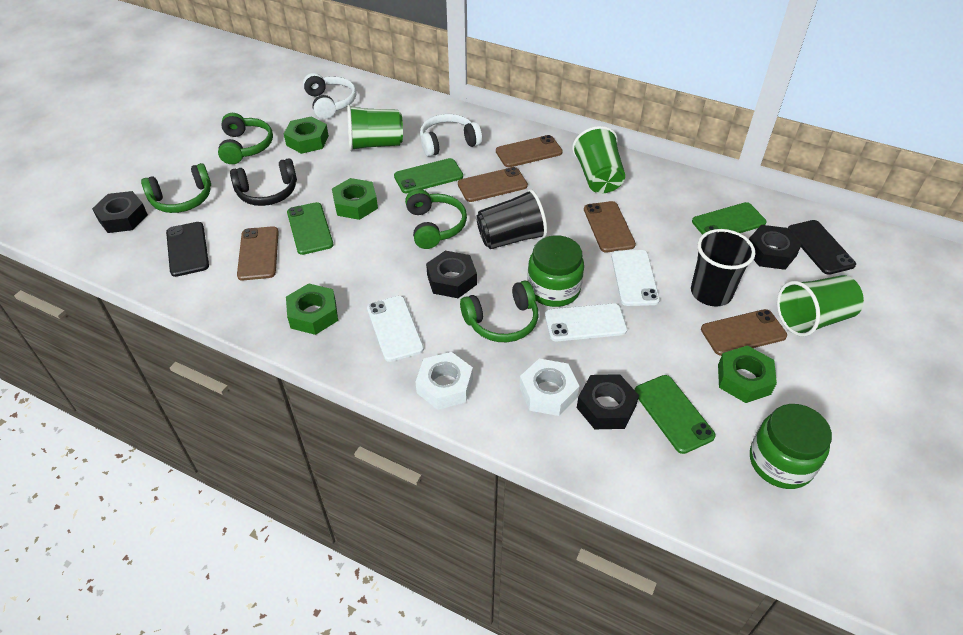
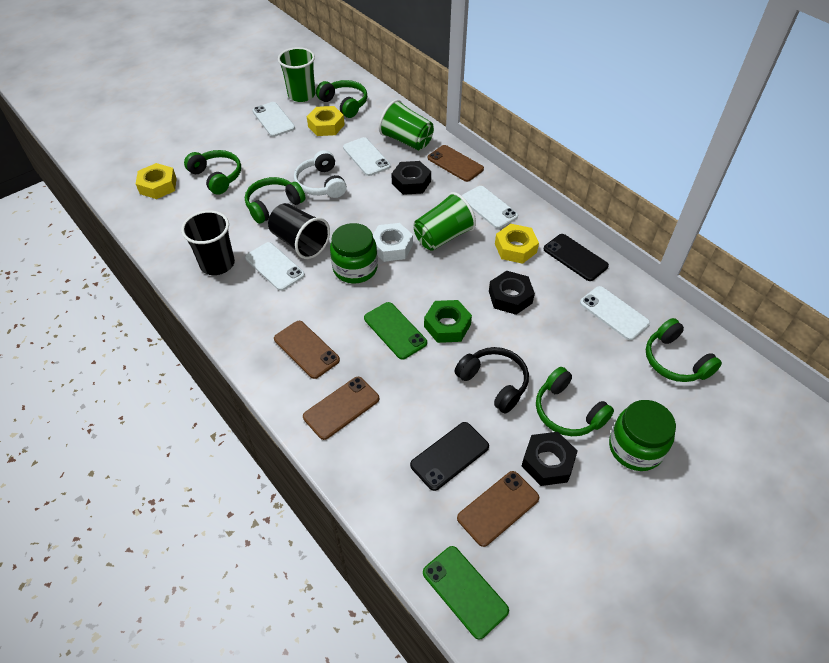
black nut: [92,191,148,233] [426,251,477,298] [577,374,639,429] [749,225,802,270] = 4 -> [392,161,431,195] [489,271,535,315] [522,432,578,486] = 3
brown phone: [237,226,279,280] [458,167,528,202] [496,135,563,167] [584,201,636,253] [701,309,787,356] = 5 -> [274,321,340,379] [303,377,379,440] [428,145,484,182] [457,471,539,547] = 4
green headphones: [141,163,211,213] [218,113,273,164] [405,189,467,249] [460,280,538,342] = 4 -> [184,150,241,195] [245,177,305,224] [316,80,367,118] [536,367,614,436] [646,318,722,382] = 5
green nut: [284,116,329,154] [286,283,338,335] [332,178,378,220] [718,345,777,403] = 4 -> [424,300,472,343] = 1
green phone: [287,202,333,255] [394,158,463,194] [634,375,716,454] [692,202,767,235] = 4 -> [364,302,427,359] [423,546,509,640] = 2
white headphones: [303,73,357,119] [420,114,482,157] = 2 -> [294,150,347,198] = 1
white nut: [416,352,473,410] [519,359,579,416] = 2 -> [373,223,413,262] = 1
white phone: [367,296,424,362] [545,303,627,341] [611,250,660,306] = 3 -> [245,242,305,291] [252,102,295,137] [343,137,391,176] [462,186,518,229] [580,286,650,340] = 5
yellow nut: none = 0 -> [136,163,177,199] [307,106,345,136] [495,224,539,264] = 3

